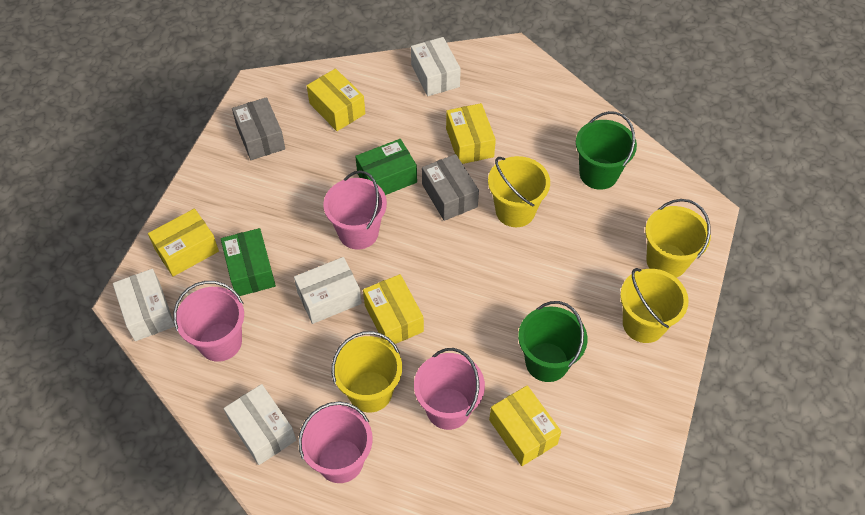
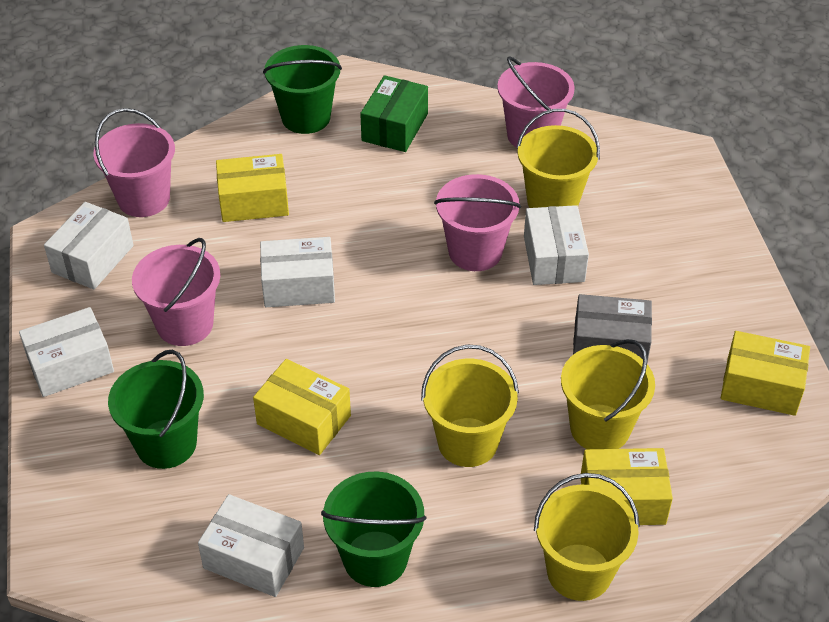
green box: [221,228,276,296] [355,139,417,195] = 2 -> [360,75,428,152] = 1
green bucket: [518,301,587,382] [576,111,637,190] = 2 -> [108,350,204,469] [263,45,342,134] [321,472,426,587] = 3
grey box: [232,97,285,160] [422,154,479,221] = 2 -> [573,294,652,362] = 1
white box: [113,269,175,341] [224,384,296,465] [294,257,362,324] [411,37,461,96] = 4 -> [19,307,114,397] [44,202,134,290] [198,494,304,597] [260,237,335,307] [524,205,589,285] = 5
yellow box: [148,209,219,277] [307,68,365,131] [363,274,424,344] [446,103,496,164] [489,385,561,466] = 5 -> [216,154,289,222] [253,359,351,455] [581,448,673,525] [721,331,810,416] = 4

